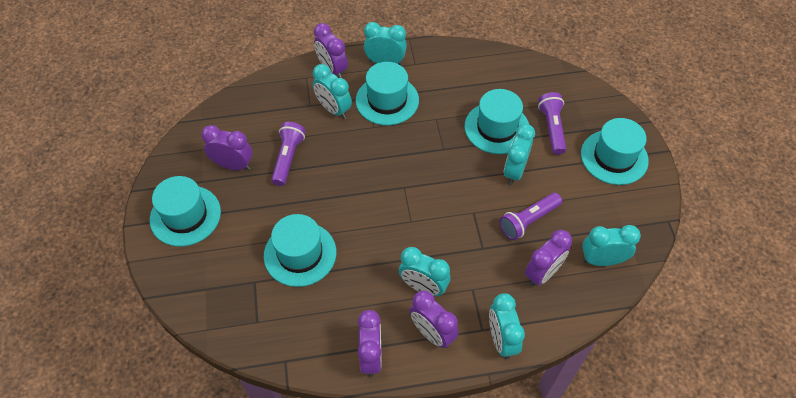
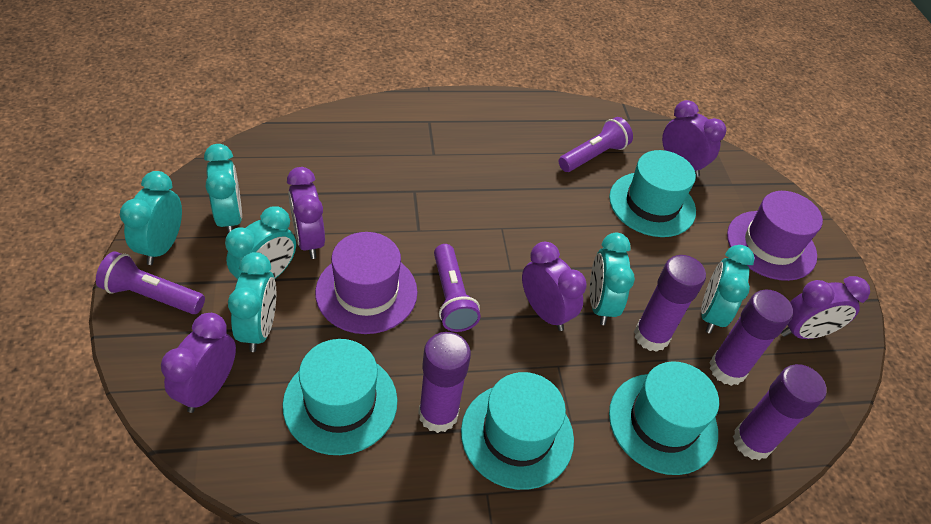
purple glue stick: none = 0 -> [418,332,471,433] [634,255,706,352] [709,289,793,386] [733,364,827,461] = 4
purple hat: none = 0 -> [315,232,418,334] [727,191,823,281] = 2
turquoise hat: [150,176,221,246] [264,214,336,287] [356,62,419,125] [465,89,529,154] [581,118,649,185] = 5 -> [283,339,397,455] [461,372,574,490] [609,150,696,237] [609,361,719,475] = 4

